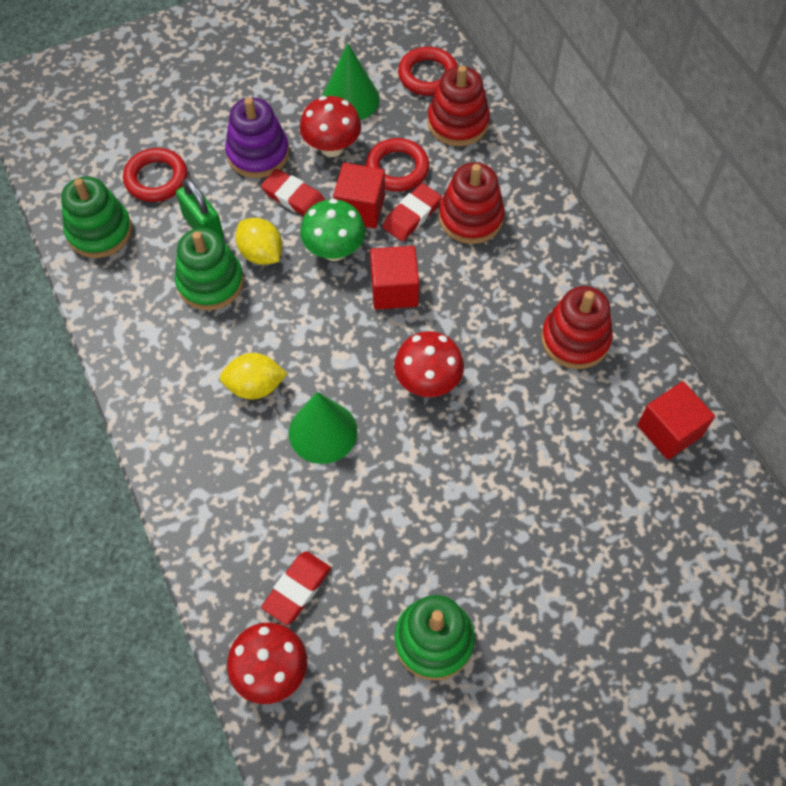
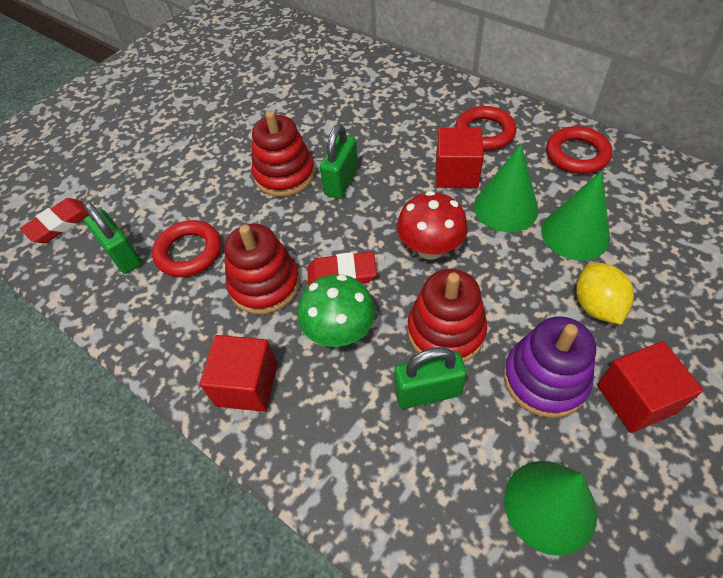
green cone: [289,392,358,464] [323,44,380,120] = 2 -> [474,144,539,232] [504,461,597,556] [541,170,610,260] = 3
green padlock: [176,178,224,239] = 1 -> [84,202,142,274] [320,124,358,199] [394,347,467,409] = 3
green stacking toy: [61,176,132,258] [175,228,244,310] [394,595,475,681] = 3 -> none = 0
red eraser: [261,169,325,216] [261,551,331,625] [382,183,442,241] = 3 -> [20,198,88,243] [307,252,377,286] = 2
red mushroom: [227,623,307,704] [300,96,361,157] [394,331,464,397] = 3 -> [397,191,468,260] = 1
yellow lemon: [220,353,287,399] [235,218,282,265] = 2 -> [576,262,634,325] = 1

